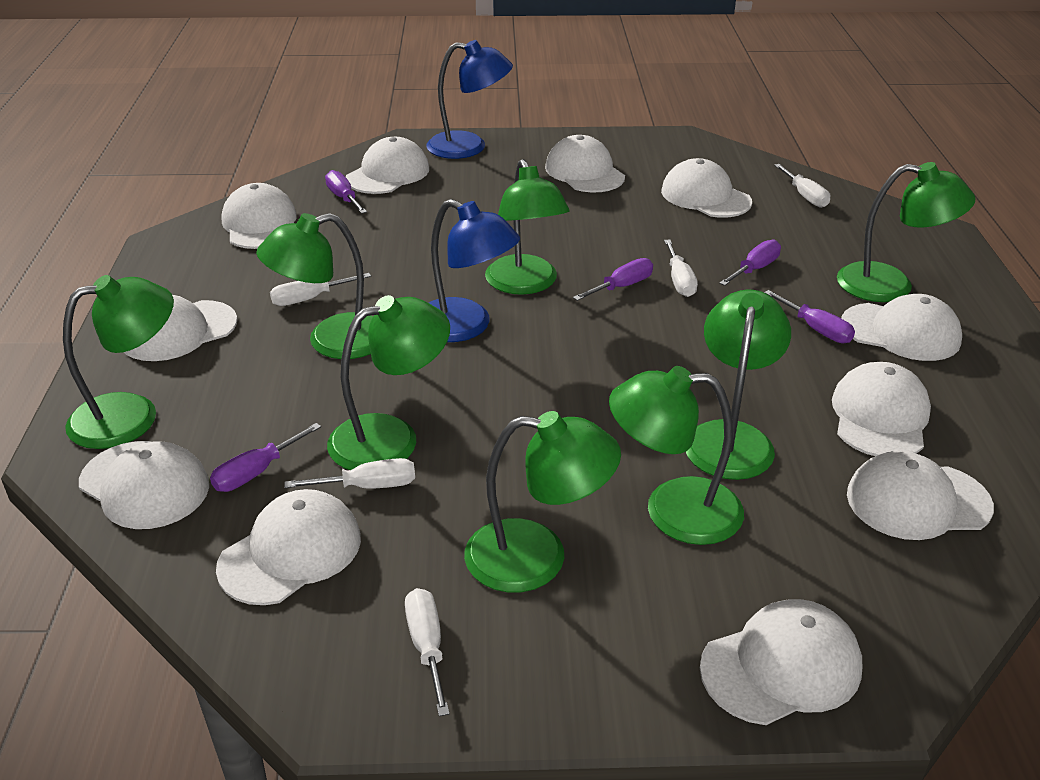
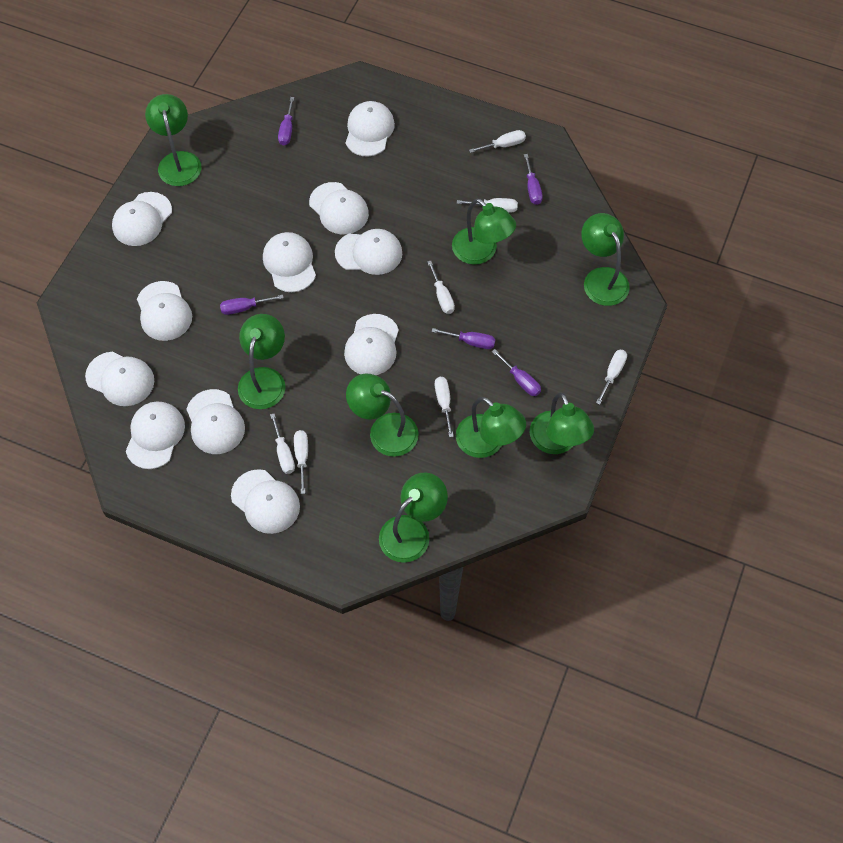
blue lamp: [426,40,513,159] [429,199,520,342] = 2 -> none = 0
white screwdriver: [270,273,371,306] [284,458,415,489] [405,588,450,716] [664,240,698,297] [774,164,830,208] = 5 -> [270,413,295,474] [294,430,308,494] [427,261,455,314] [435,377,454,437] [457,198,518,213] [469,130,526,153] [596,350,627,405] = 7

